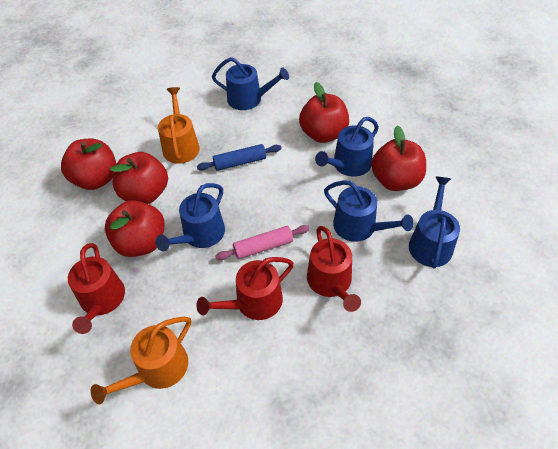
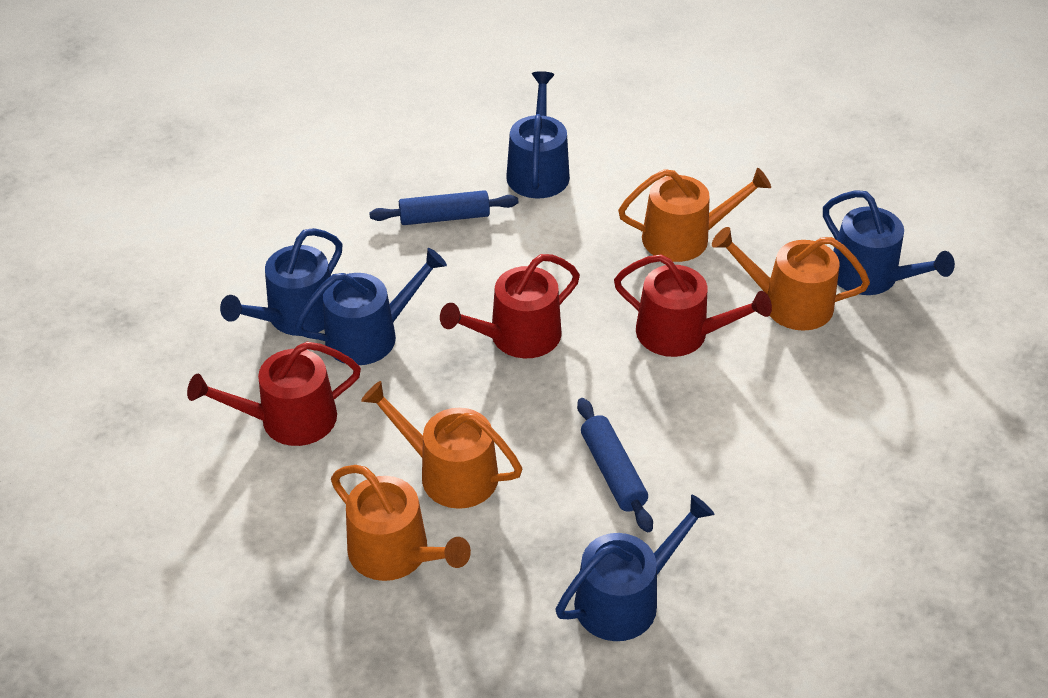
blue rolling pin: [197,144,282,171] = 1 -> [369,190,518,225] [577,398,653,532] = 2
orange watering can: [91,317,191,404] [158,87,200,164] = 2 -> [331,465,471,581] [361,381,522,509] [618,168,771,262] [712,227,870,331] = 4
pink rolling pin: [215,225,310,260] = 1 -> none = 0
red apple: [61,138,116,190] [105,200,165,257] [110,152,168,204] [299,82,349,143] [371,126,426,191] = 5 -> none = 0

